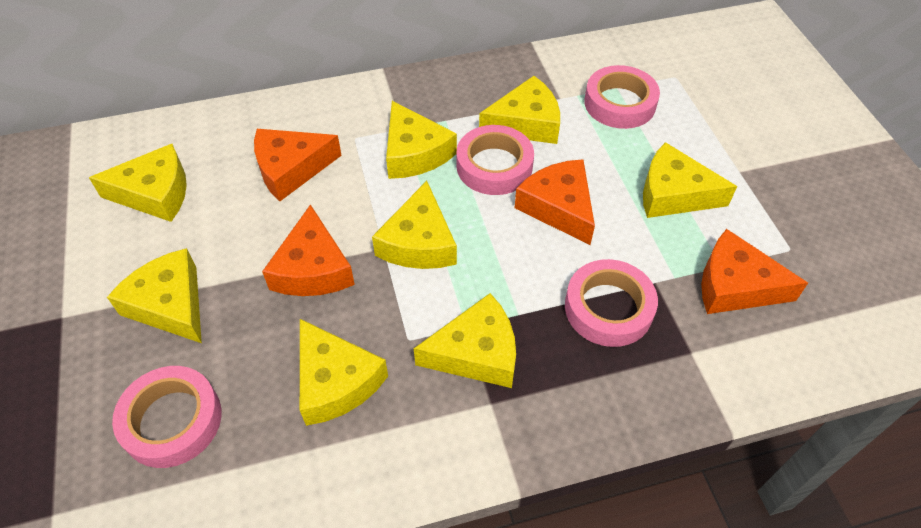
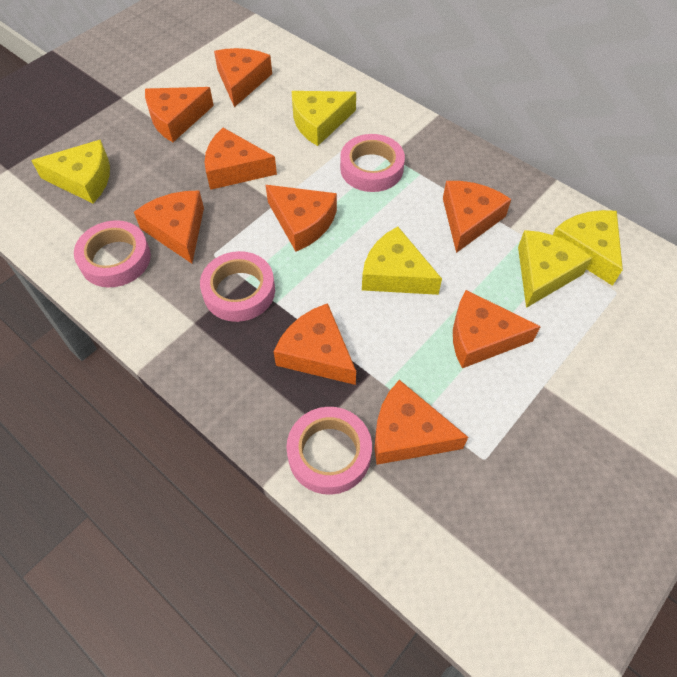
orange cheese: [254,129,342,201] [262,204,355,296] [515,159,595,245] [701,229,808,314] = 4 -> [134,191,204,264] [145,87,214,142] [204,128,277,190] [214,48,272,107] [266,185,337,252] [273,303,356,385] [375,380,468,465] [443,181,511,253] [453,290,541,368] = 9
yellow cheese: [89,144,187,222] [107,248,202,343] [300,319,388,426] [372,181,457,269] [386,101,457,179] [414,293,516,388] [479,76,560,144] [643,142,737,218] = 8 -> [31,140,110,203] [292,91,356,146] [362,227,442,295] [518,230,592,308] [553,210,623,286] = 5

